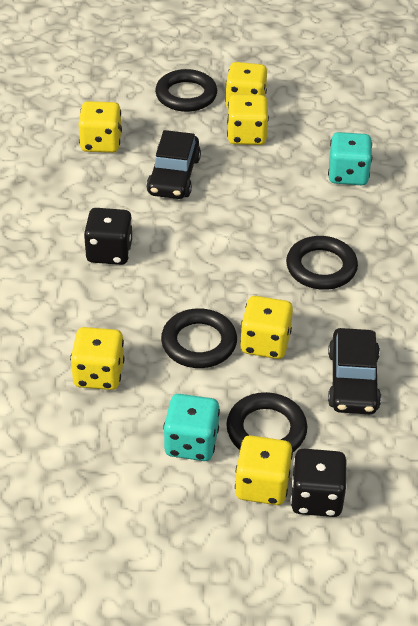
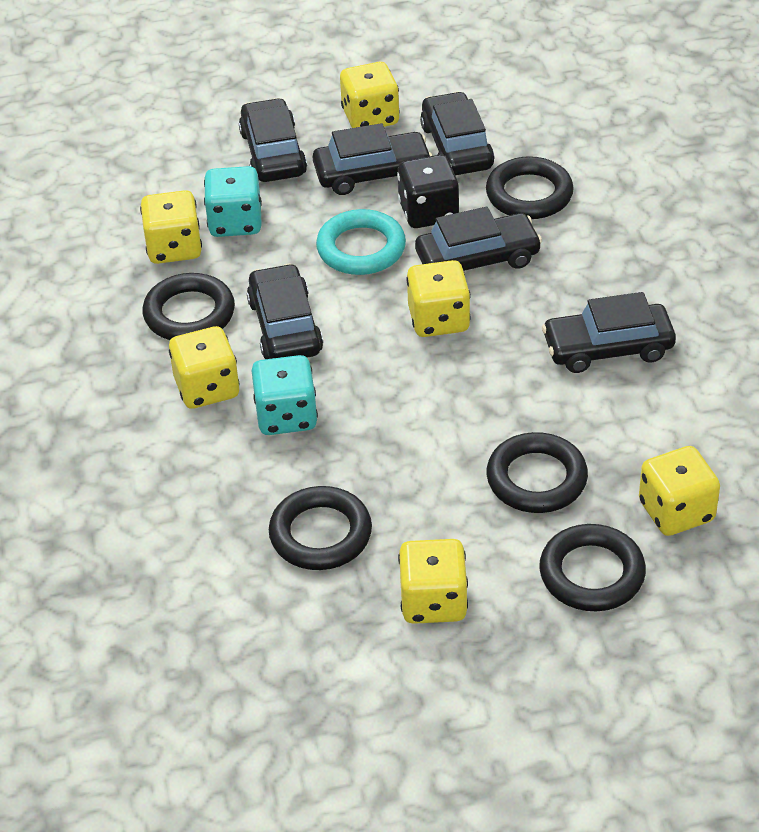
black car: [146,130,201,199] [328,328,381,414] = 2 -> [239,98,307,182] [247,264,323,359] [313,123,432,195] [415,207,542,271] [420,92,494,175] [542,292,676,373] = 6
black dice: [84,208,132,265] [291,449,347,517] = 2 -> [397,155,460,228] = 1
black ring: [155,69,217,112] [161,308,237,368] [226,392,307,452] [286,236,358,290] = 4 -> [143,273,235,340] [269,486,372,570] [486,156,574,219] [486,432,588,513] [539,524,646,611] = 5
turquoise ring: none = 0 -> [316,209,406,275] = 1

